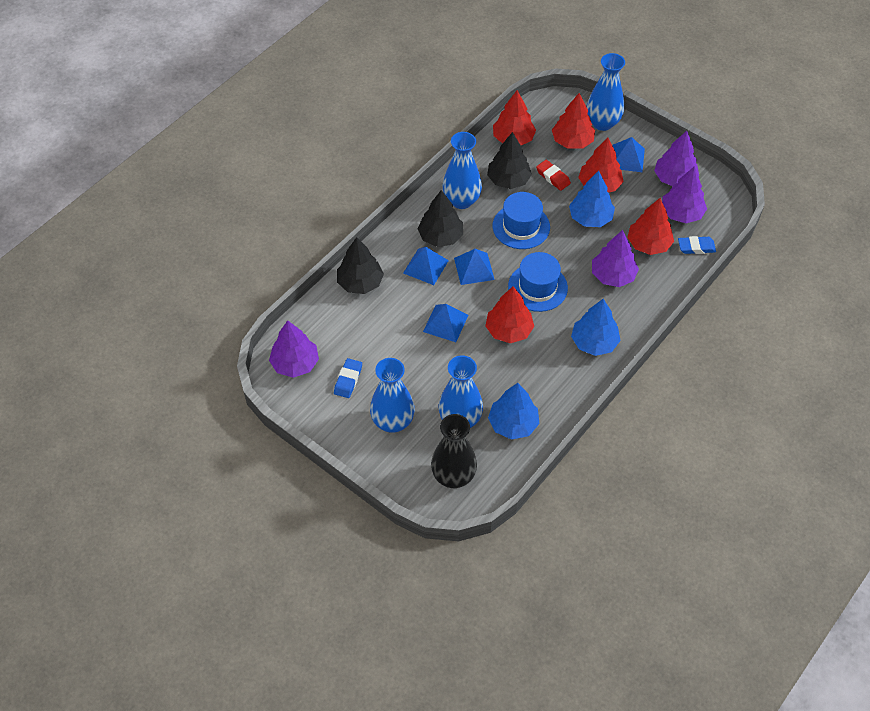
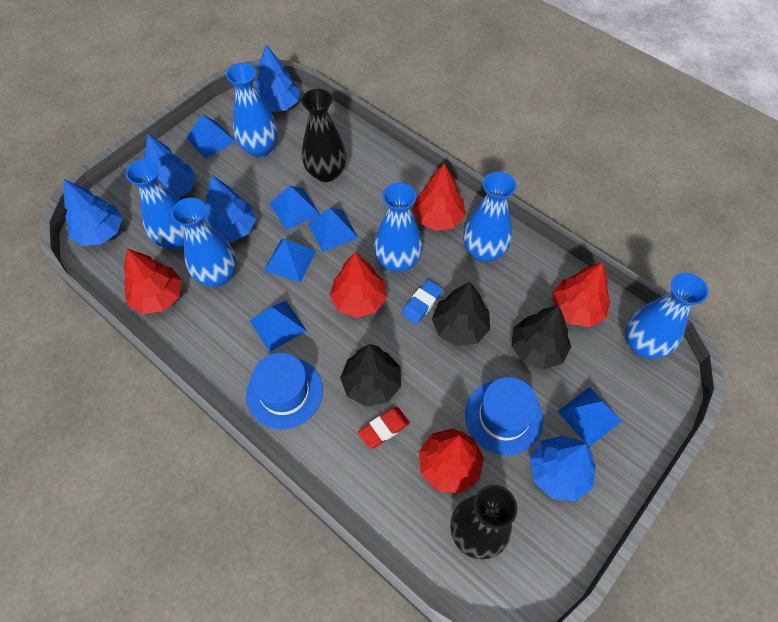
black vase: [431,414,477,488] = 1 -> [301,89,347,182] [450,485,517,559] = 2
blue eraser: [334,358,362,398] [678,236,716,254] = 2 -> [402,280,443,324] = 1
blue pyramid: [403,247,449,285] [423,304,468,342] [454,249,495,285] [613,137,645,172] = 4 -> [186,115,235,159] [249,301,306,352] [264,239,316,283] [269,186,320,230] [307,208,358,252] [557,387,622,447] = 6
blue tree: [488,383,539,440] [569,171,615,227] [571,299,621,356] = 3 -> [64,179,122,246] [144,134,196,198] [204,175,256,242] [255,44,300,112] [530,436,596,501] = 5
blue vase: [370,358,415,433] [439,356,483,428] [443,132,482,209] [587,53,625,131] = 4 -> [126,159,184,250] [171,198,237,287] [226,63,278,157] [374,183,423,272] [463,172,516,262] [625,273,708,358] = 6
purple tree: [269,320,319,378] [592,230,639,287] [654,131,699,186] [662,166,707,223] = 4 -> none = 0

